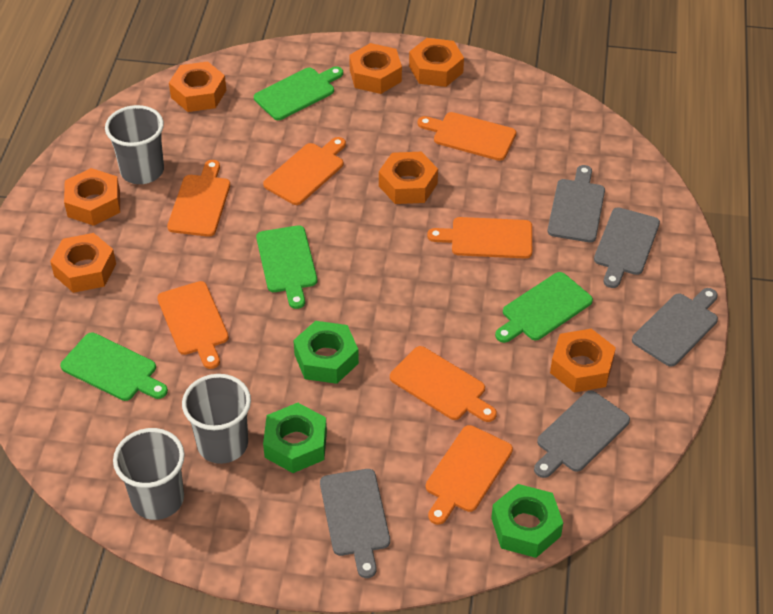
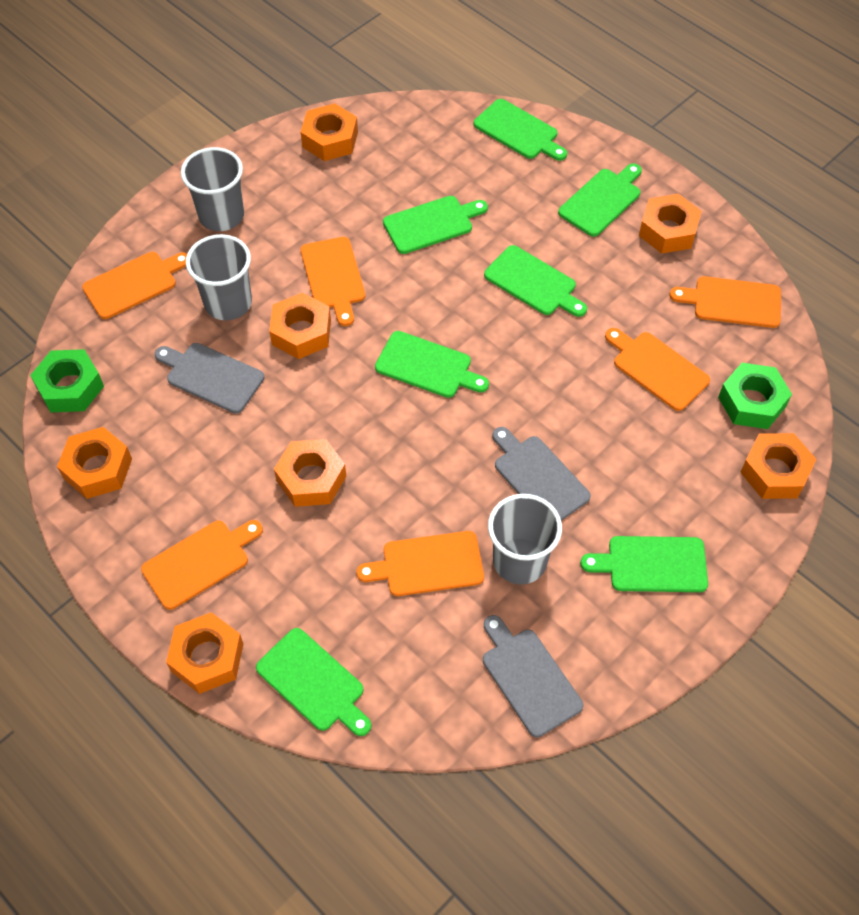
green cutting board: [60,333,168,401] [254,66,343,120] [256,225,317,309] [495,272,593,343] = 4 -> [256,628,371,736] [375,331,489,398] [383,196,488,254] [474,99,567,161] [484,245,587,317] [558,163,642,237] [580,536,708,592] = 7
green nut: [263,403,327,473] [293,321,359,384] [491,484,563,558] = 3 -> [30,349,104,412] [718,363,792,429] = 2
grey cutting board: [320,469,390,578] [534,391,630,478] [547,165,605,243] [594,208,660,288] [632,288,718,367] = 5 -> [155,343,264,414] [483,615,583,737] [492,427,591,521] = 3
orange cutting board: [157,281,229,369] [167,160,230,237] [263,137,346,205] [390,346,497,422] [417,112,516,161] [426,425,513,525] [427,217,532,259] = 7 -> [82,252,187,319] [141,520,263,610] [301,237,365,326] [356,531,484,596] [605,328,710,411] [669,276,781,328] = 6

